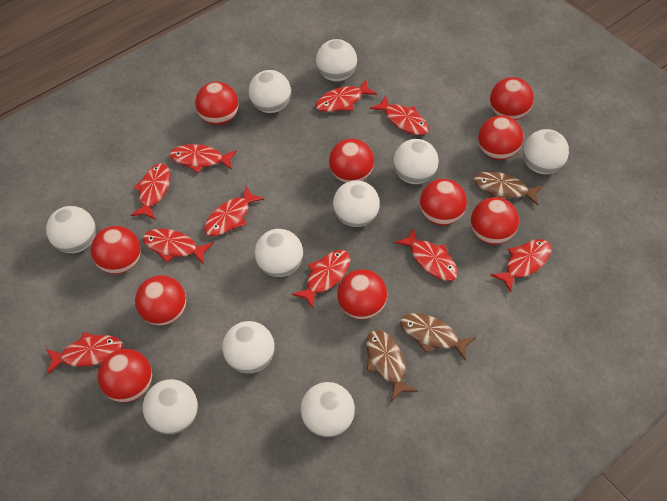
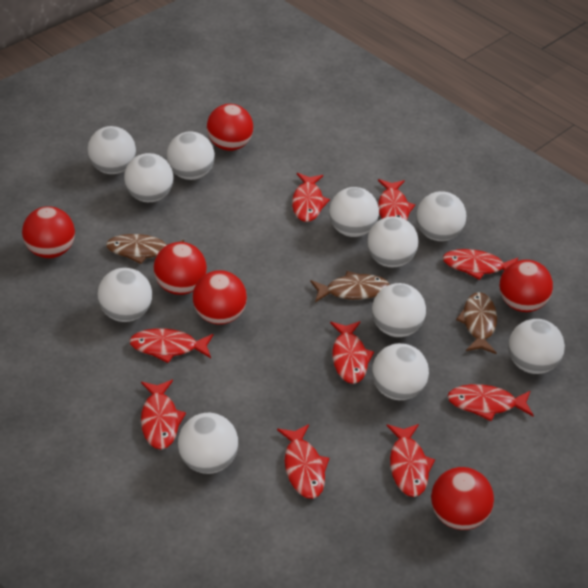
red ball: [91,226,141,274] [98,349,152,402] [135,275,186,326] [195,82,238,125] [329,138,374,183] [337,269,387,319] [420,179,467,226] [471,197,519,245] [478,115,523,160] [490,77,534,120] = 10 -> [22,206,75,258] [153,242,207,295] [193,270,247,325] [207,104,253,151] [431,467,494,530] [499,260,553,312] = 6
red fish: [46,332,123,374] [130,164,170,220] [142,229,213,264] [170,144,237,173] [204,186,264,236] [292,250,351,308] [316,79,377,112] [370,95,429,135] [395,227,458,281] [490,239,551,292] = 10 -> [129,329,213,363] [141,380,186,450] [277,424,329,499] [292,173,330,222] [330,321,374,384] [378,179,415,220] [386,424,435,497] [442,249,518,280] [447,384,534,421] = 9
white ball: [46,206,96,253] [143,379,198,434] [222,321,275,373] [249,70,291,113] [255,229,303,277] [300,382,355,437] [316,39,357,82] [333,180,379,227] [393,139,439,184] [523,129,569,174] = 10 -> [87,126,136,174] [97,268,152,322] [124,153,173,202] [167,132,215,180] [178,413,238,474] [329,187,379,237] [367,216,419,268] [372,283,426,337] [372,343,429,400] [416,191,466,241] [508,319,565,374] = 11

